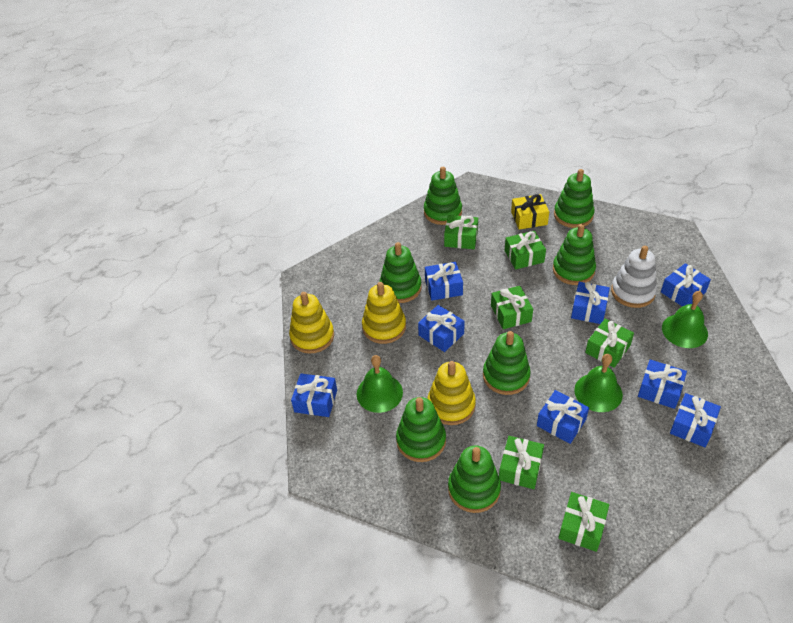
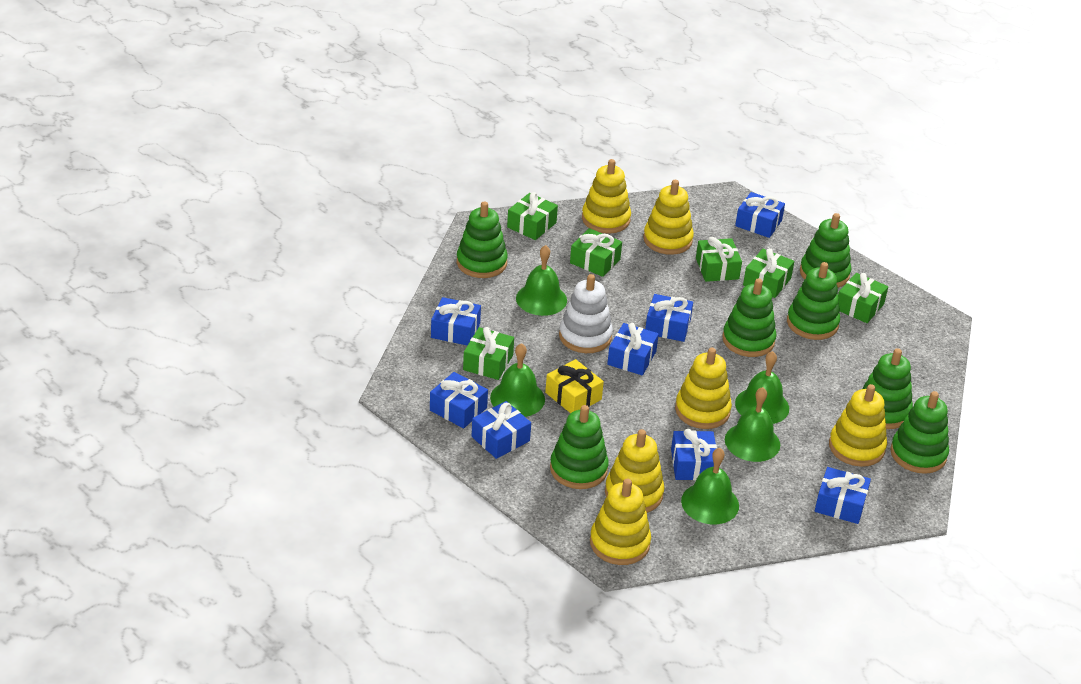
green bell: [357,355,403,413] [574,354,623,412] [662,291,708,348] = 3 -> [490,343,545,417] [516,245,567,316] [681,448,739,524] [725,387,780,462] [735,351,789,424] = 5
yellow stacking toy: [289,292,334,354] [362,282,406,344] [427,361,476,425] = 3 -> [582,159,631,234] [590,478,651,565] [605,429,664,513] [643,180,694,255] [675,348,732,429] [829,384,887,467] = 6

